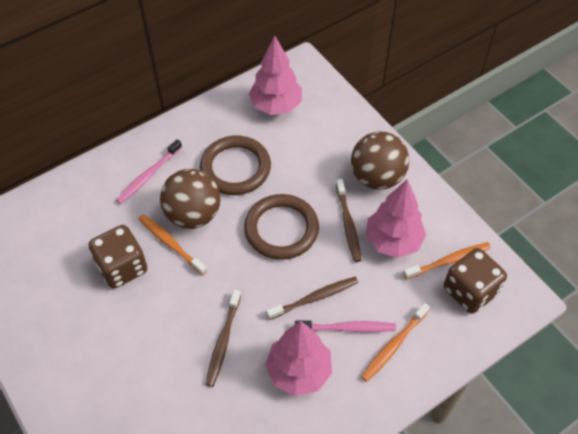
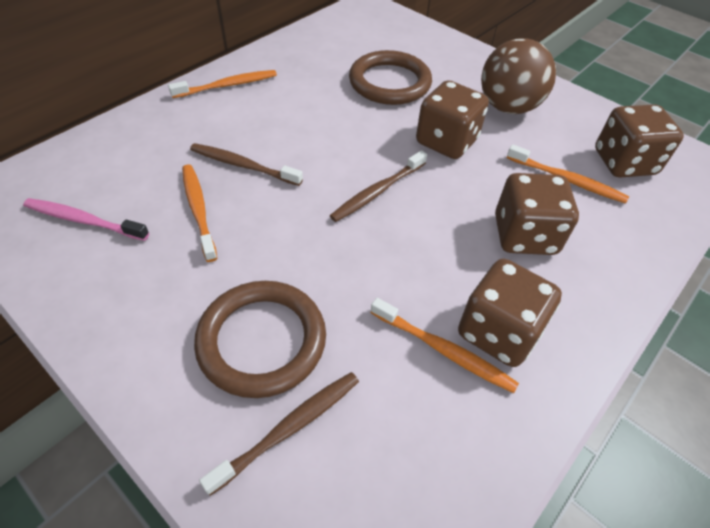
brown ball: [160,169,220,229] [351,132,409,190] = 2 -> [481,38,556,114] = 1
brown dice: [89,225,147,289] [444,248,507,314] = 2 -> [416,80,489,159] [458,259,562,367] [495,173,579,255] [595,104,684,178] = 4
orange toothbrush: [139,214,207,275] [361,303,430,382] [403,242,491,280] = 3 -> [168,70,277,98] [182,164,217,262] [371,298,519,393] [507,144,629,204] = 4
pink toothbrush: [116,139,182,204] [295,320,396,332] = 2 -> [23,198,149,241] = 1
pink tree: [249,35,302,115] [265,321,332,396] [366,179,426,258] = 3 -> none = 0

